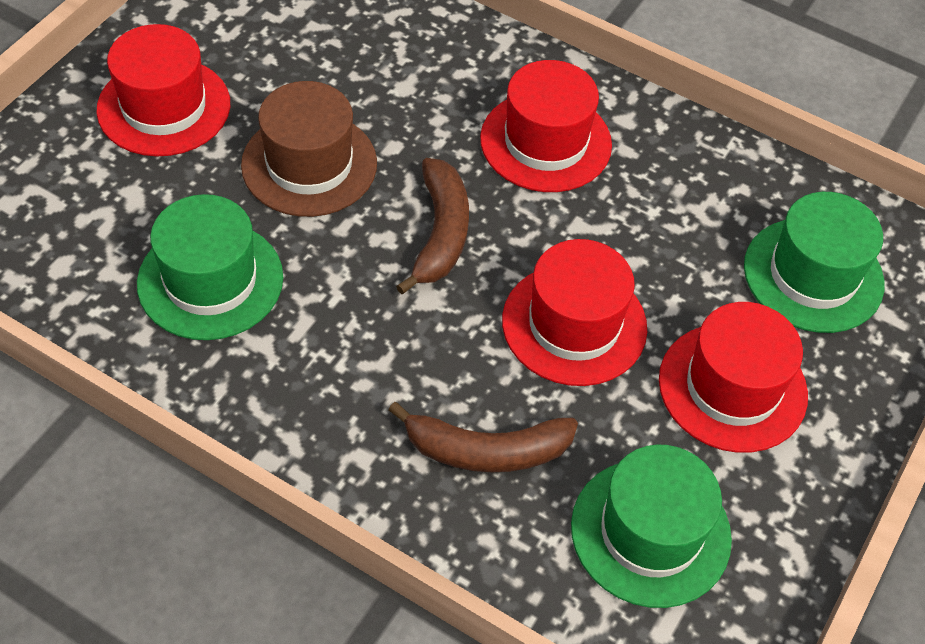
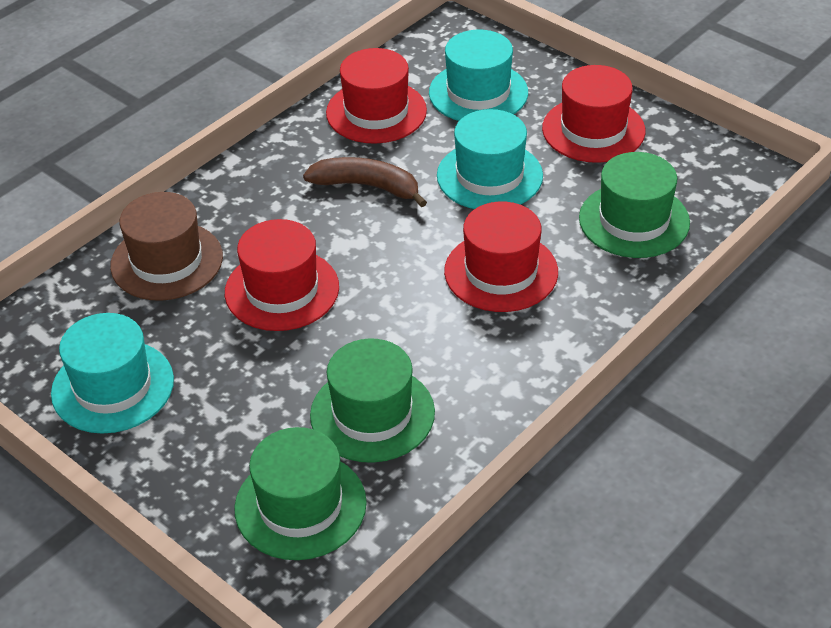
brown banana: [389,402,578,472] [396,158,469,294] = 2 -> [303,157,427,207] = 1
turquoise hat: none = 0 -> [51,313,174,434] [429,30,528,121] [437,109,543,209] = 3

